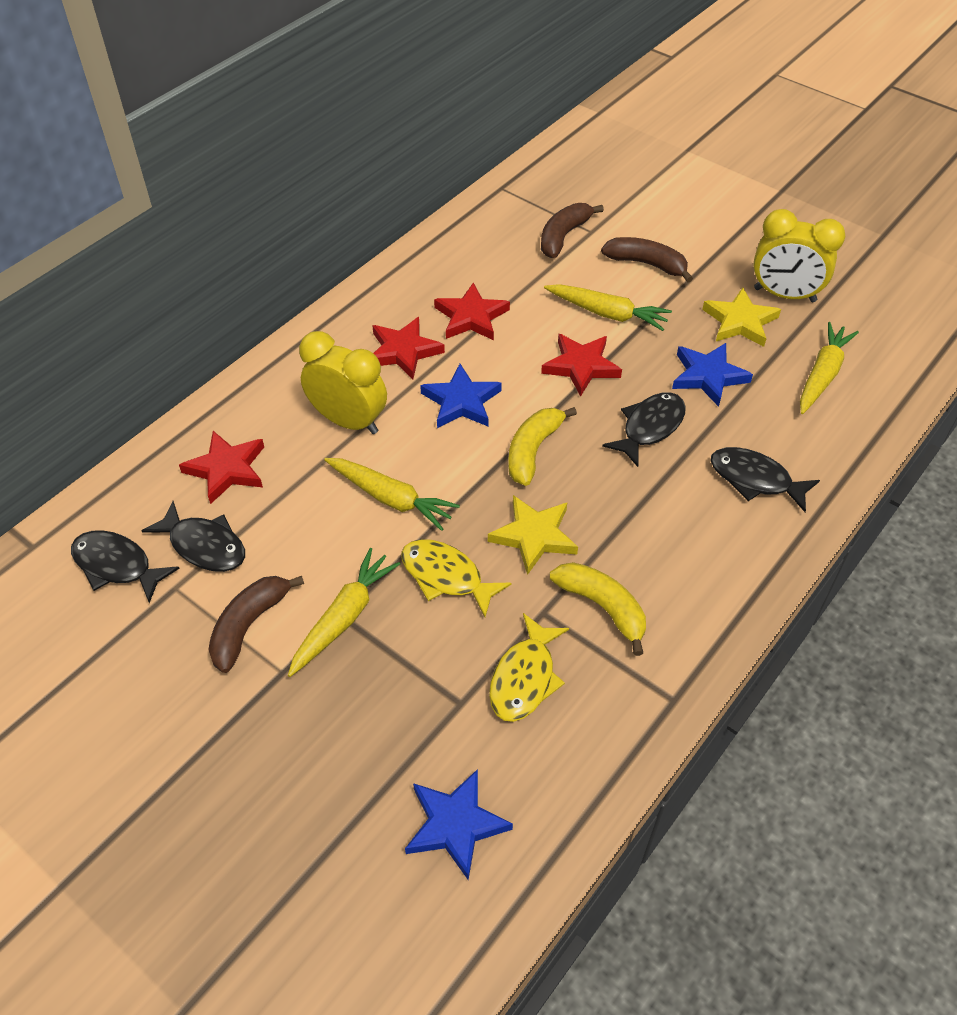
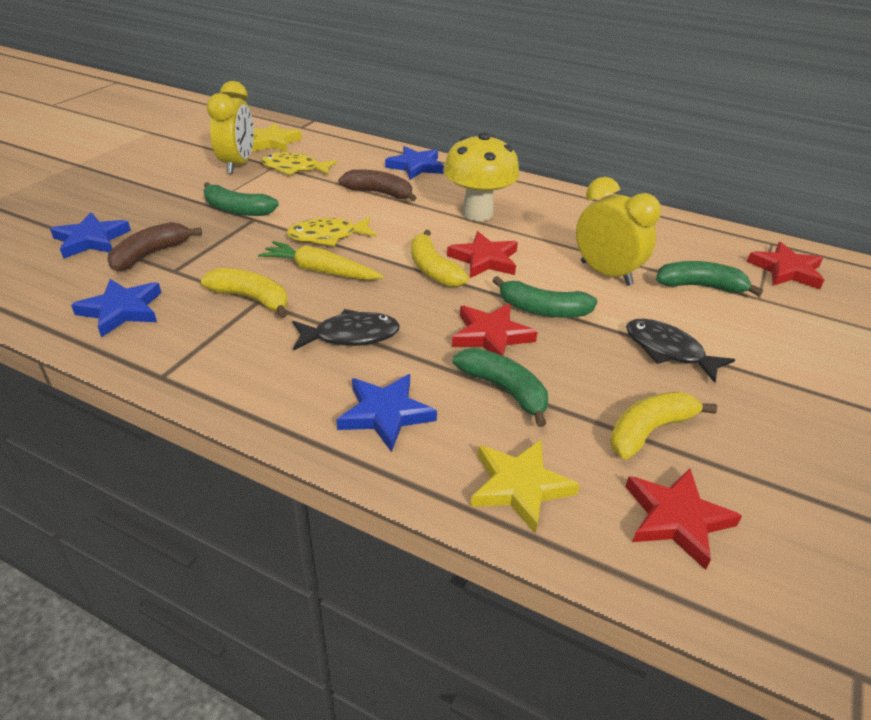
black fish: [71,530,180,603] [142,501,245,572] [602,392,686,467] [711,447,820,512] = 4 -> [292,309,400,350] [626,319,735,383] = 2
blue star: [405,769,513,880] [420,364,502,428] [672,343,753,407] = 3 -> [50,213,131,259] [71,279,161,337] [337,374,437,452] [385,146,444,180] = 4
brown banana: [208,576,304,673] [541,203,604,258] [601,237,693,283] = 3 -> [107,222,202,271] [338,169,416,201] = 2
green banana: none = 0 -> [203,182,279,216] [453,348,548,427] [492,276,597,318] [656,261,763,296] = 4
yellow banana: [508,407,577,486] [550,562,646,656] = 2 -> [201,268,288,318] [411,230,469,287] [610,392,717,459] = 3
yellow carrot: [288,548,400,677] [324,458,460,531] [544,284,672,331] [800,322,859,414] = 4 -> [258,241,384,280] = 1
yellow mushroom: none = 0 -> [443,132,519,221] = 1

